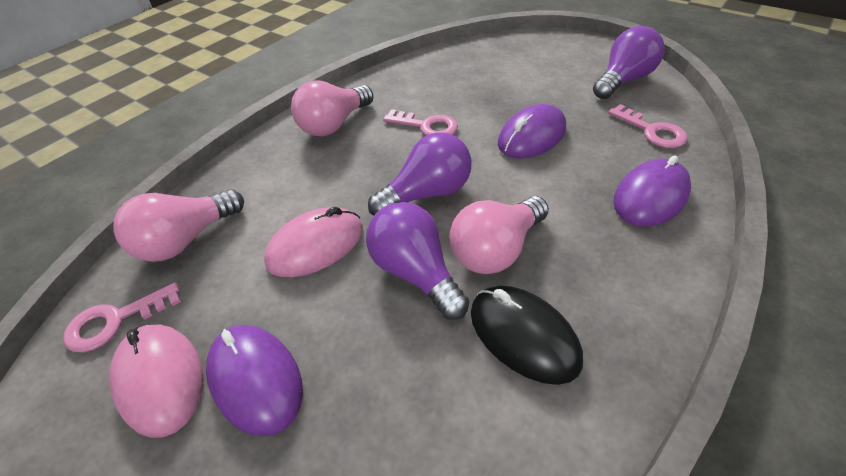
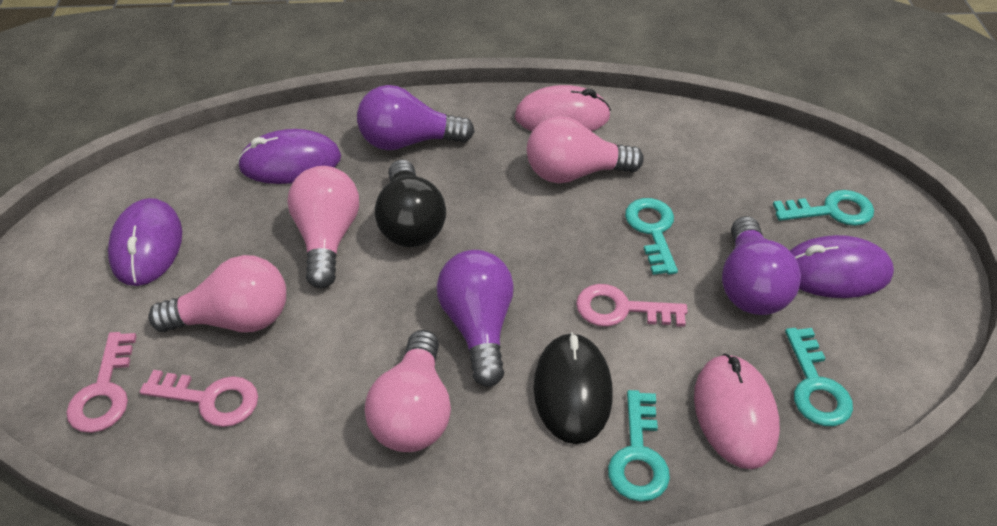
black light bulb: none = 0 -> [375,160,446,247] = 1
pink light bulb: [113,189,244,262] [291,80,373,136] [449,196,549,274] = 3 -> [148,255,286,333] [287,166,359,288] [365,330,451,452] [527,116,644,183] = 4
turquoise key: none = 0 -> [608,390,670,502] [625,198,678,275] [773,190,874,226] [785,328,853,426] = 4

